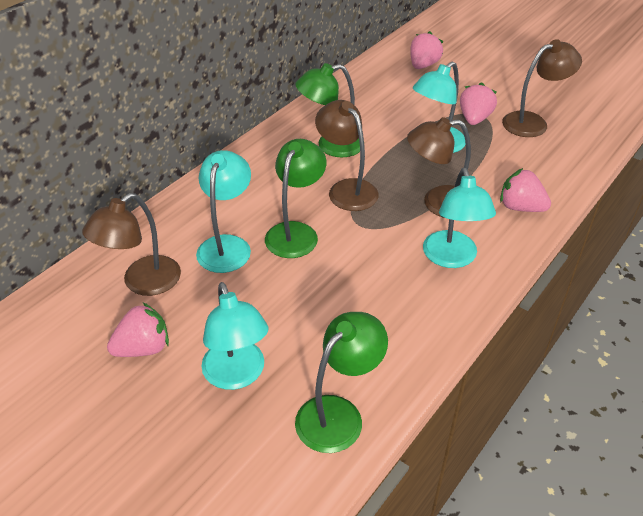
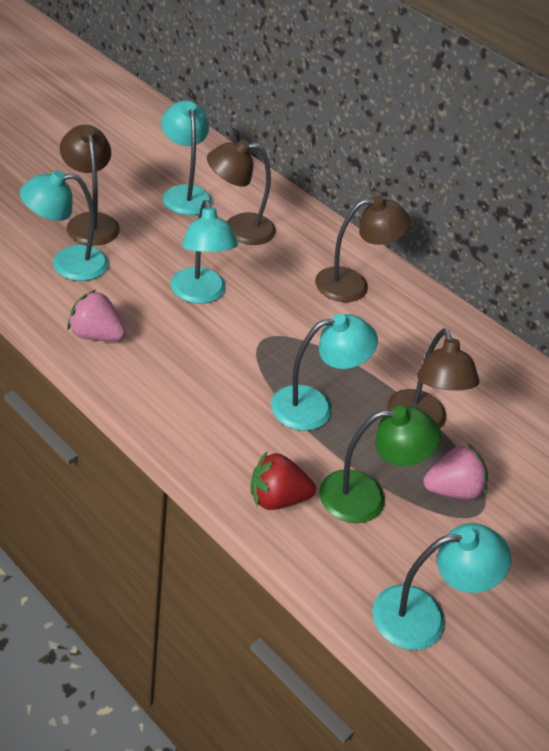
green lamp: [265,139,326,258] [295,63,360,157] [295,312,388,453] = 3 -> [319,406,441,523] = 1
pink strawberry: [107,302,169,357] [410,31,443,69] [460,82,497,125] [500,168,551,212] = 4 -> [67,290,126,341] [423,444,488,500] = 2
red strawberry: none = 0 -> [251,452,316,510] = 1
turquoise lamp: [196,150,251,273] [201,282,269,390] [413,62,466,153] [423,168,496,268] = 4 -> [20,170,109,281] [161,100,212,215] [171,200,238,304] [271,314,378,431] [373,523,511,650] = 5

